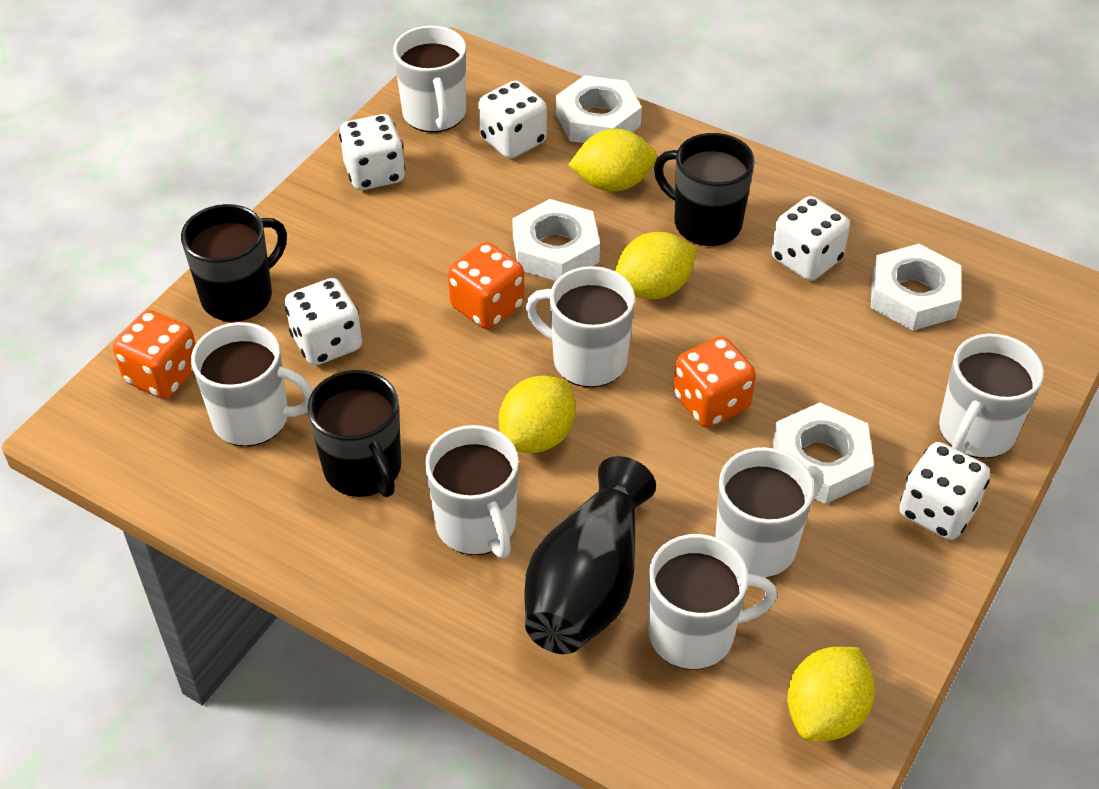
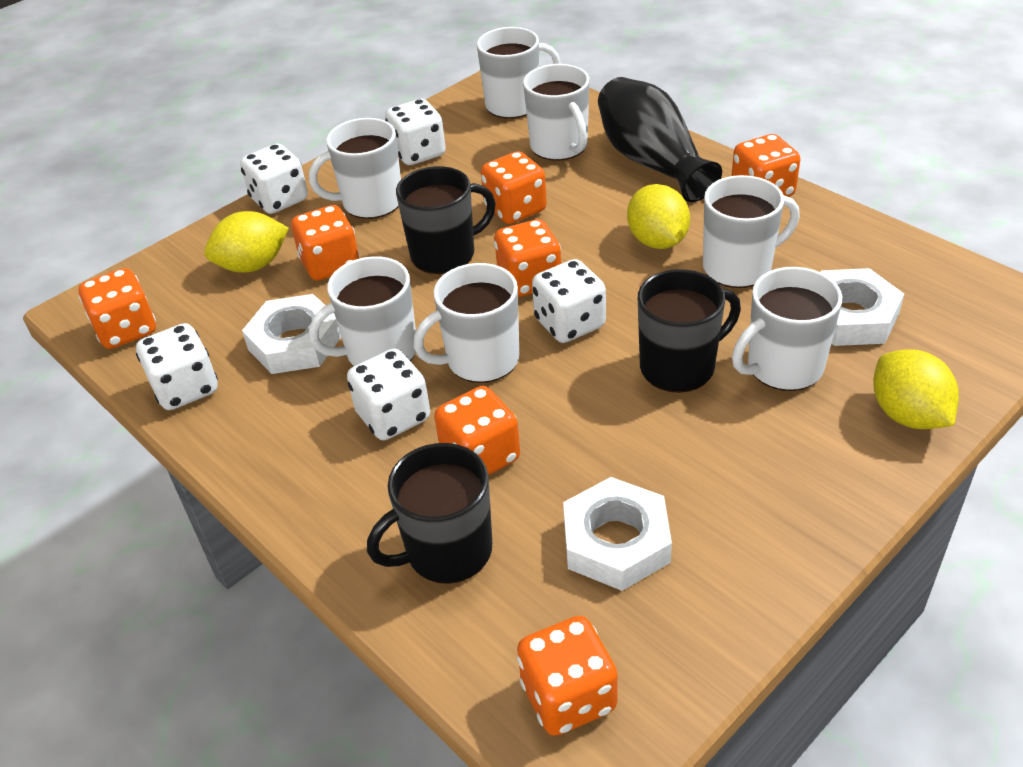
orange dice: [113,310,196,399] [448,242,525,329] [673,336,756,428] = 3 -> [79,268,156,349] [291,205,360,281] [434,386,520,475] [481,151,547,224] [494,219,561,297] [517,616,618,736] [731,134,801,197] = 7
white nut: [512,199,600,281] [556,75,642,143] [773,402,874,504] [871,244,961,331] = 4 -> [242,294,341,374] [563,477,672,591] [820,268,904,346] = 3
yellow lemon: [498,376,575,453] [568,129,657,191] [615,232,697,299] [787,647,875,741] = 4 -> [204,211,289,273] [627,184,690,249] [873,349,959,429] = 3

